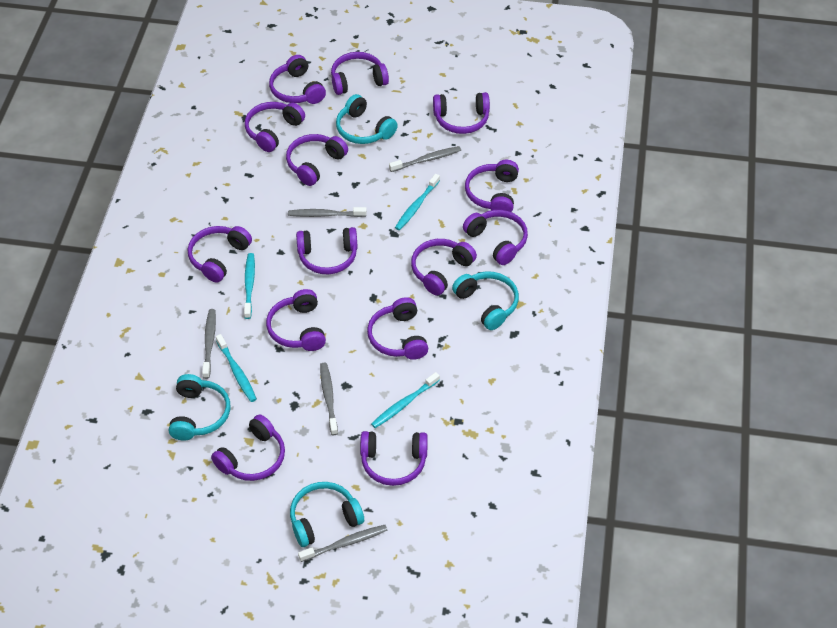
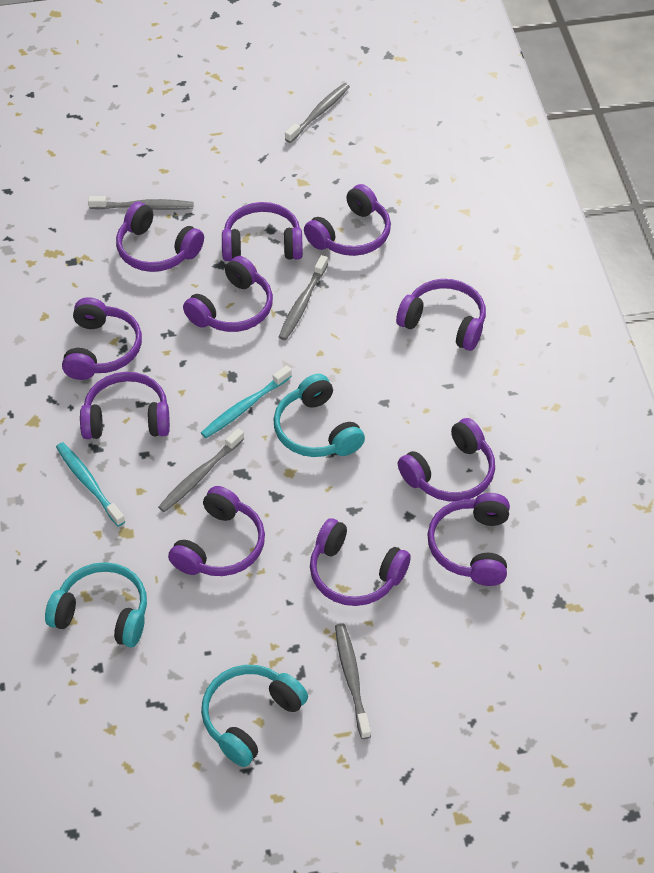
purple headphones: [188,226,252,283] [211,414,285,481] [245,102,305,152] [266,289,326,351] [269,55,326,104] [286,134,348,186] [296,227,358,274] [331,52,389,95] [360,431,428,486] [367,297,428,360] [411,239,477,296] [433,92,490,134] [463,210,528,265] [465,160,519,212] = 14 -> [62,297,142,380] [80,372,170,439] [116,202,204,272] [168,486,265,576] [183,256,273,332] [222,202,303,261] [304,184,391,256] [310,518,411,606] [396,279,486,351] [398,418,495,501] [428,493,510,586] = 11
turquoise headphones: [169,374,230,440] [290,482,364,547] [336,94,398,144] [452,271,519,330] = 4 -> [45,562,147,647] [201,665,308,767] [273,374,365,457] = 3
turquoise toothbrush: [216,334,257,402] [244,253,255,319] [371,372,440,428] [395,174,440,230] = 4 -> [56,442,125,527] [201,365,292,438] = 2

